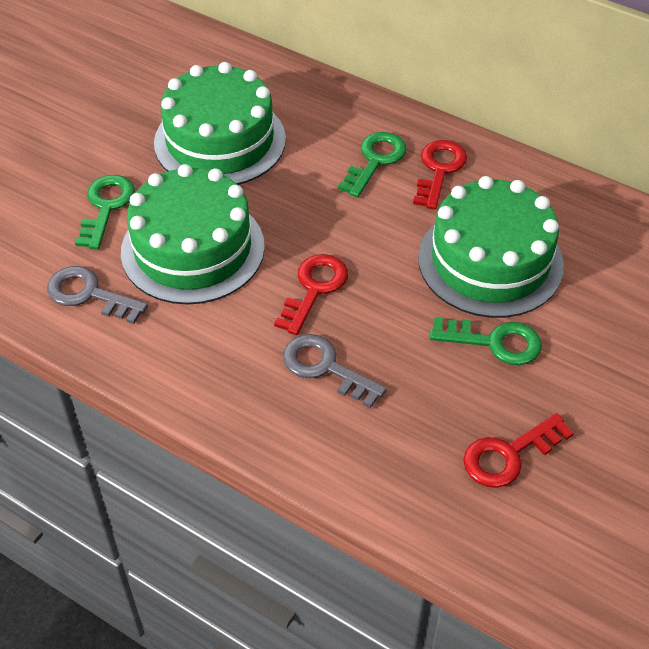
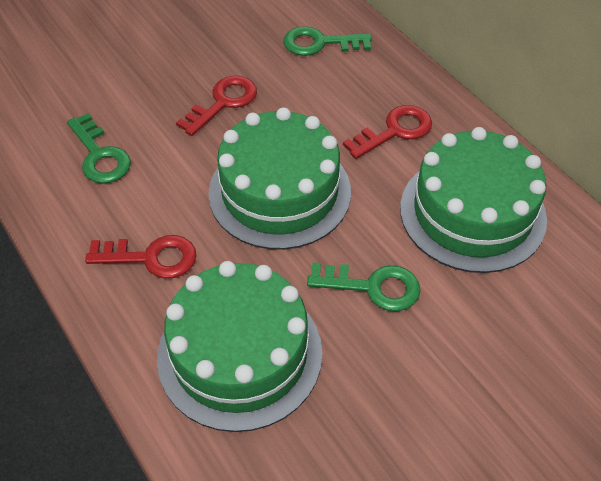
grey key: [47,266,148,324] [283,334,387,408] = 2 -> none = 0

